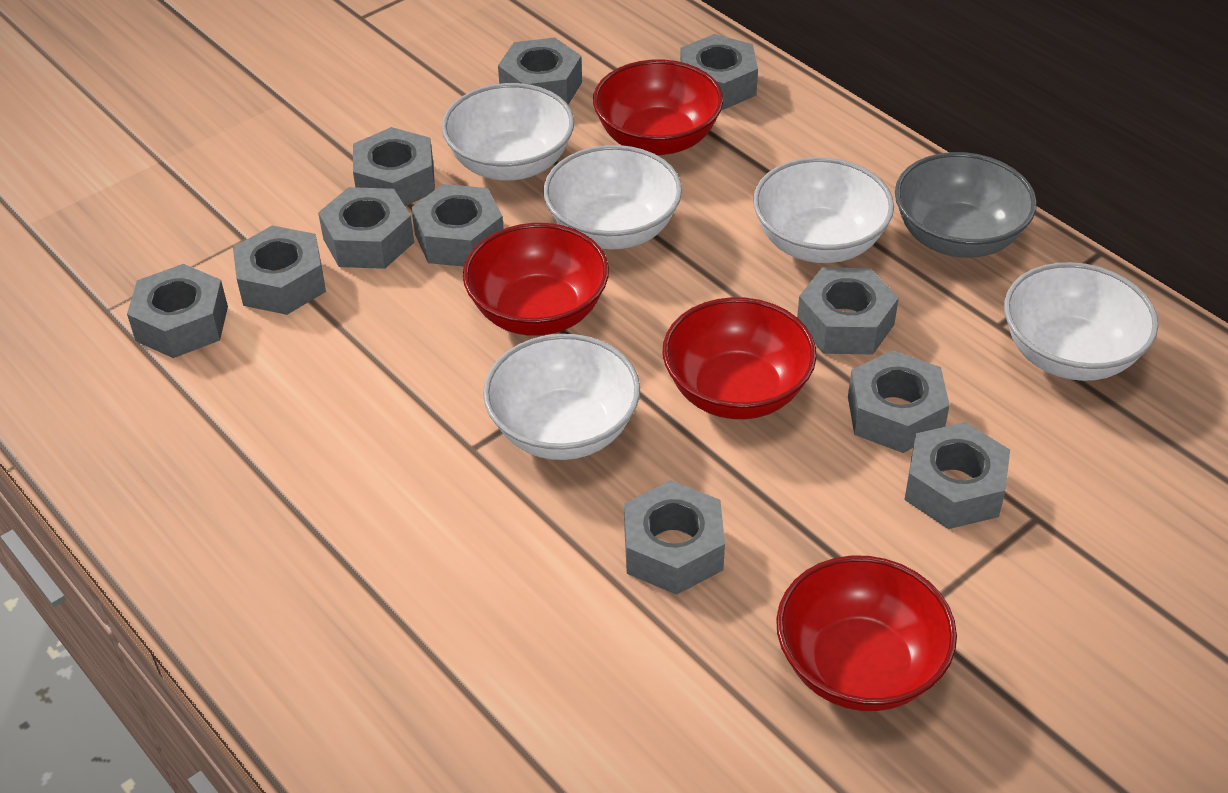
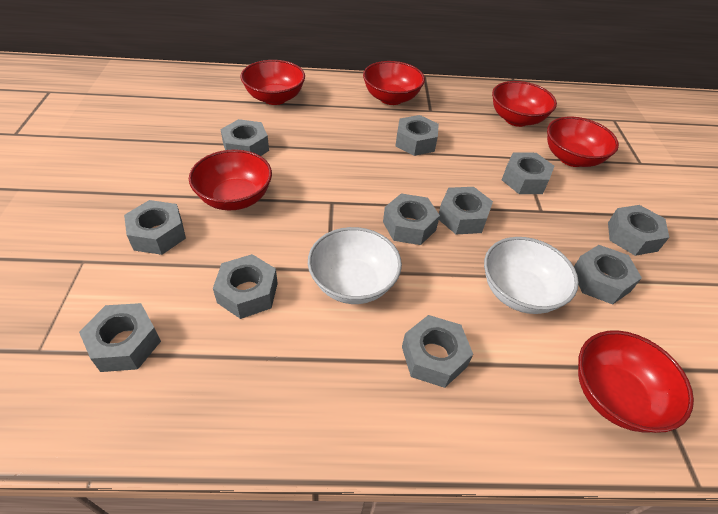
grey bowl: [895,152,1037,258] = 1 -> none = 0
red bowl: [463,223,609,336] [593,60,723,155] [663,297,817,419] [776,556,957,711] = 4 -> [189,149,272,210] [241,60,305,105] [363,61,425,105] [492,81,557,127] [547,117,619,167] [578,330,694,433] = 6
white bowl: [442,83,574,181] [483,334,640,460] [543,145,682,249] [753,157,894,263] [1004,262,1158,381] = 5 -> [308,227,402,304] [484,237,579,314] = 2

